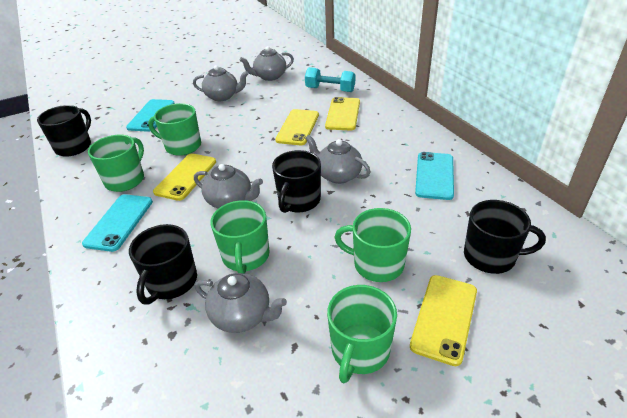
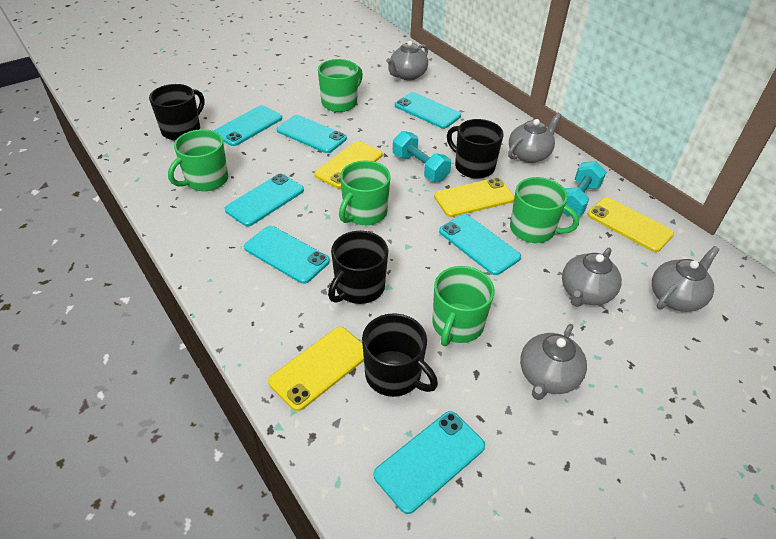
turquoise dumbbell: [305,67,355,92] = 1 -> [393,131,451,182] [563,161,607,216] = 2
turquoise phone: [82,194,153,252] [126,99,175,132] [415,152,454,200] = 3 -> [214,105,282,146] [225,174,304,226] [244,226,330,284] [277,115,347,153] [373,411,485,514] [395,92,461,129] [439,214,521,275] = 7

